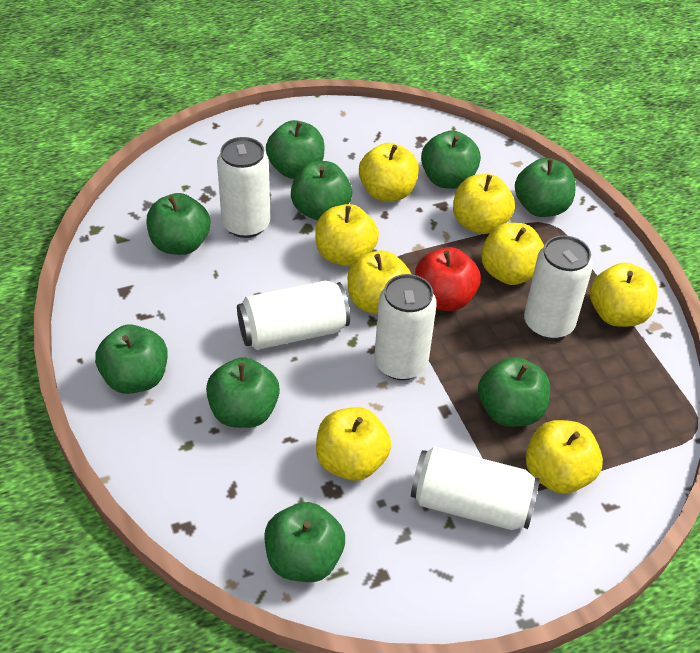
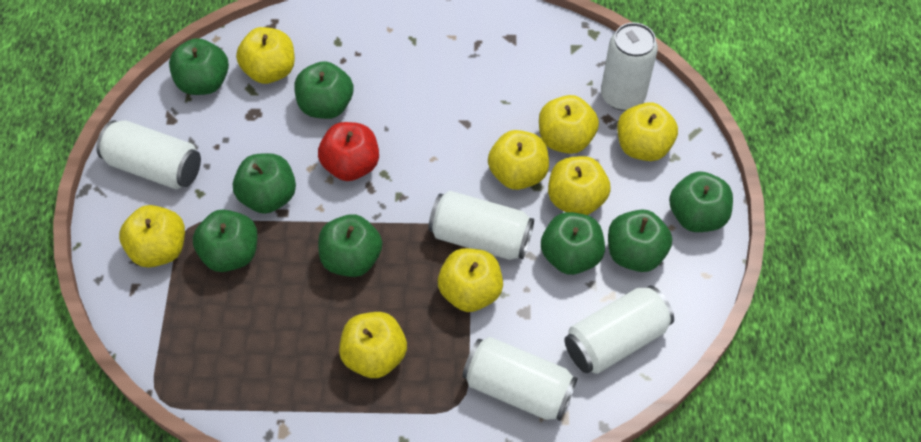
green apple: [95,324,168,394] [146,193,210,255] [206,357,280,428] [265,502,345,582] [266,120,325,179] [291,161,352,220] [421,130,481,189] [478,357,550,427] [515,158,576,217] = 9 -> [169,38,229,95] [193,210,258,272] [233,153,296,214] [294,61,353,119] [318,214,382,277] [541,212,605,275] [608,209,672,272] [669,172,733,232] = 8

